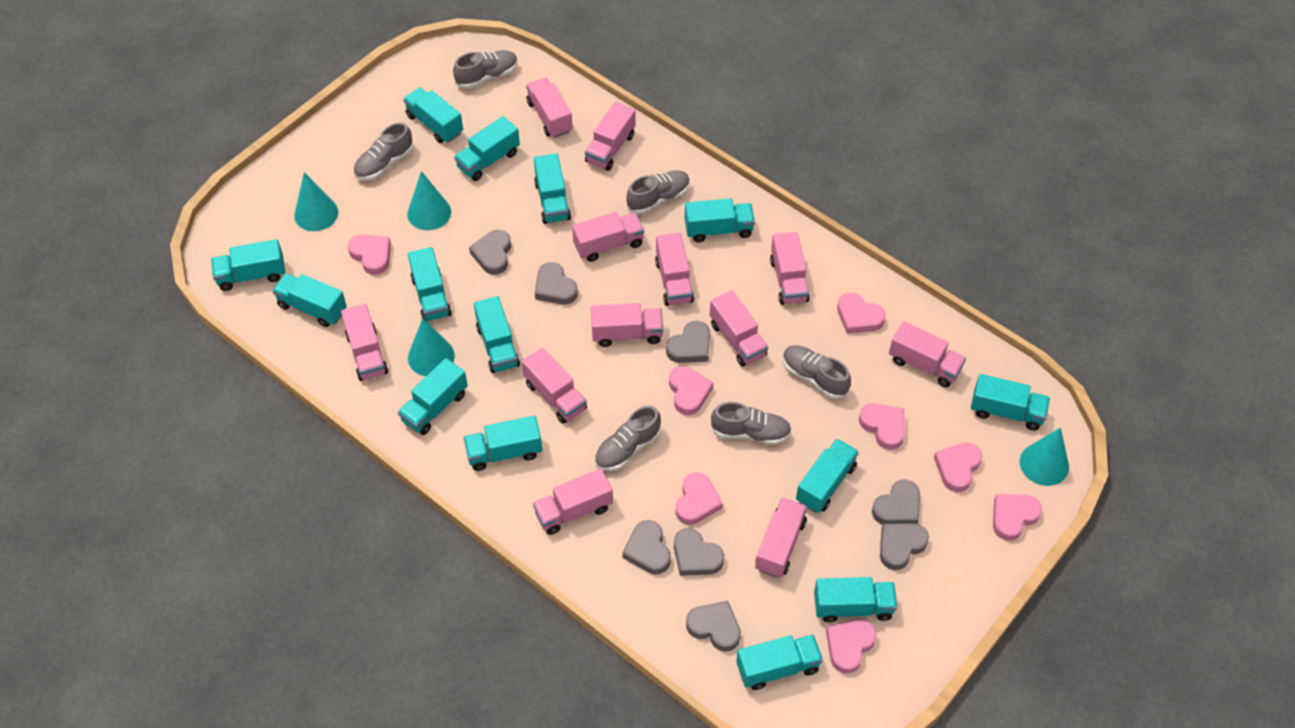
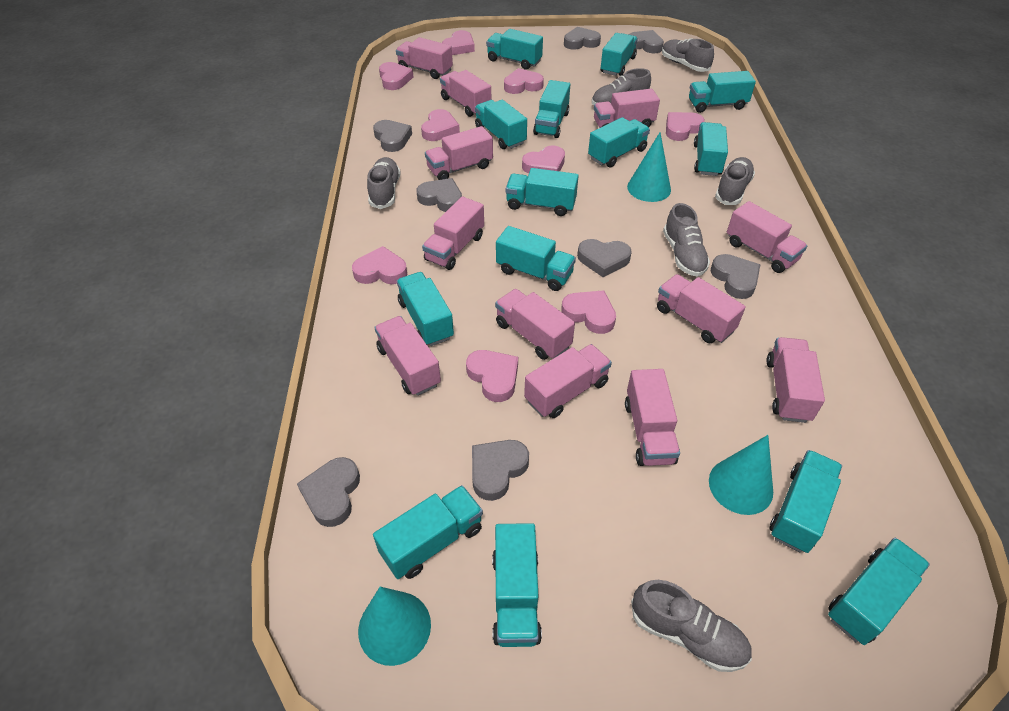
pink heart: [348,235,391,275] [669,366,713,415] [676,472,723,525] [826,620,877,674] [837,293,886,334] [859,403,905,450] [934,443,982,492] [993,494,1042,541] = 8 -> [352,246,408,284] [379,62,414,90] [421,109,460,141] [442,30,475,55] [466,350,518,402] [504,68,544,94] [522,145,565,173] [561,290,616,334] [666,112,705,141] = 9
turquoise cone: [294,172,338,231] [407,171,451,230] [408,318,455,376] [1020,428,1069,486] = 4 -> [358,587,431,666] [627,132,671,202] [709,435,773,515] = 3

